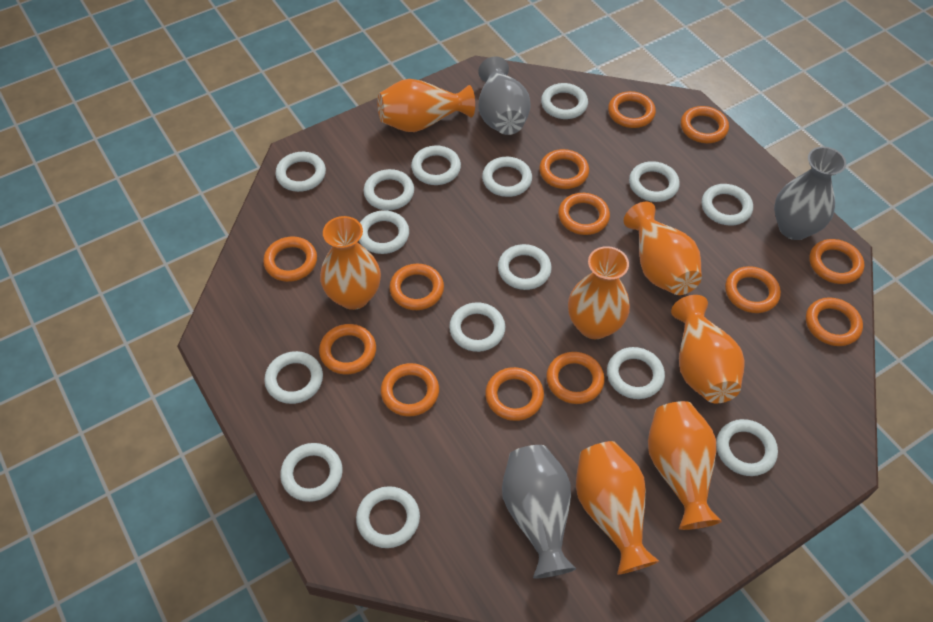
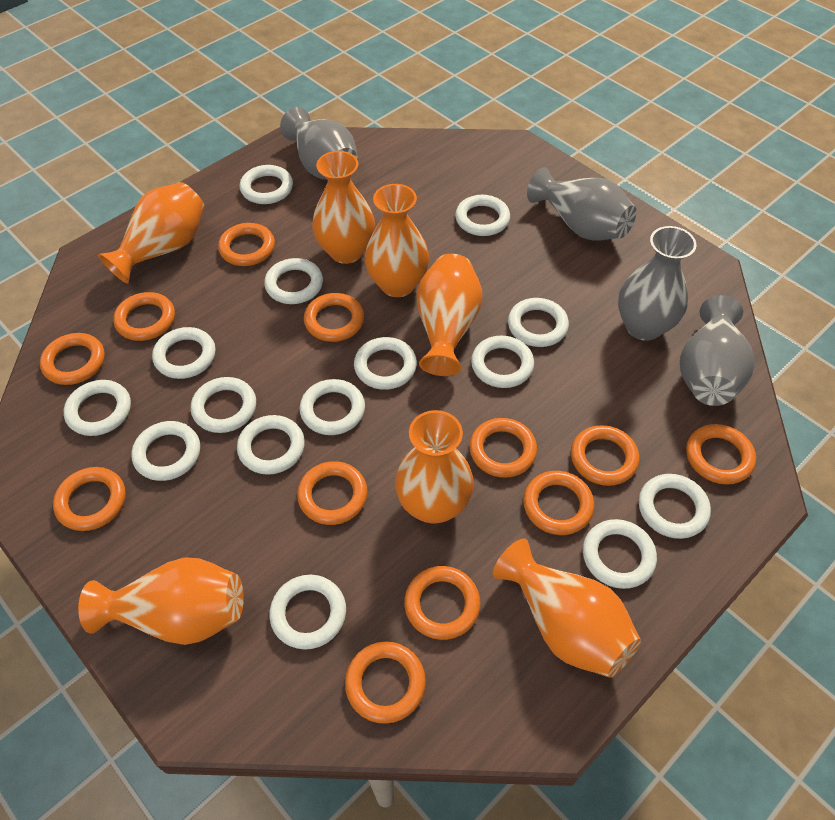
grey vase: [478,56,530,135] [502,445,576,579] [774,147,846,240] = 3 -> [280,107,358,179] [527,167,637,241] [618,226,696,341] [680,295,755,406] = 4
orange ring: [263,237,317,282] [319,324,376,375] [381,363,439,416] [389,264,444,310] [485,367,544,421] [539,149,589,189] [546,352,605,404] [558,193,610,235] [608,91,656,128] [681,106,729,143] [725,266,781,313] [806,297,863,346] [810,239,864,284] = 13 -> [40,333,105,385] [53,467,126,531] [113,292,175,341] [218,223,275,266] [297,461,367,525] [304,293,364,342] [345,641,426,724] [404,566,481,640] [469,418,537,478] [523,471,594,535] [571,425,639,486] [686,424,756,485] = 12

